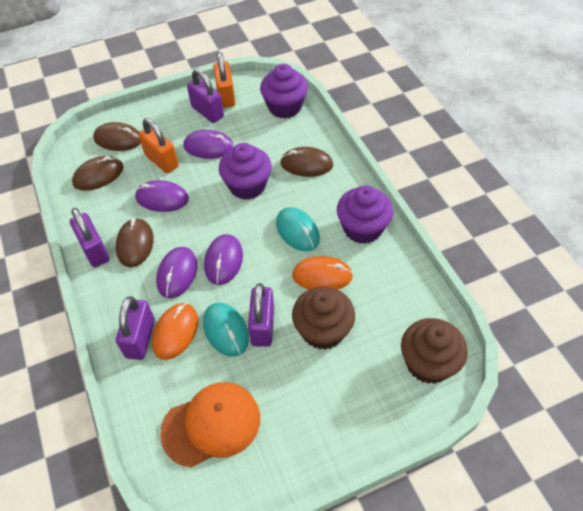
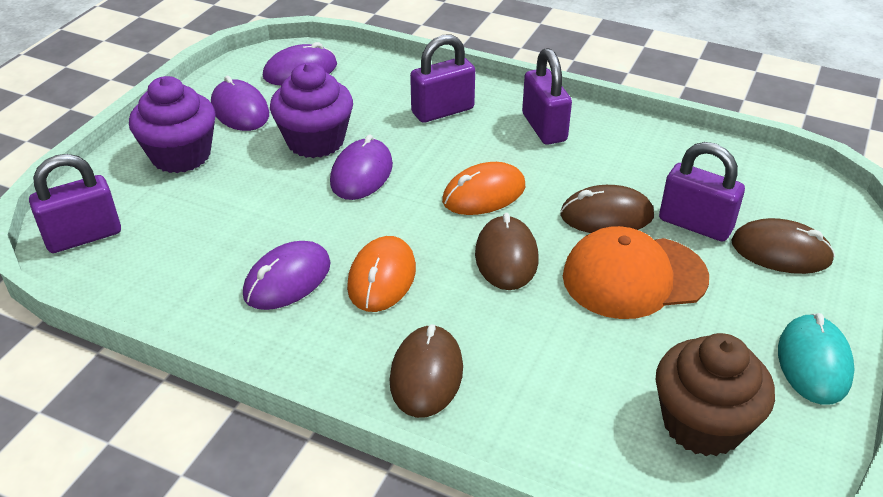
brown cupcake: [292,286,355,350] [401,318,468,384] = 2 -> [655,333,775,456] = 1
orange padlock: [138,118,179,173] [213,52,235,108] = 2 -> none = 0
purple cupcake: [219,143,272,200] [260,64,308,119] [337,185,393,244] = 3 -> [129,76,216,173] [270,63,353,158] = 2
turquoise mouse: [203,303,249,357] [276,207,320,251] = 2 -> [778,313,855,405] = 1

